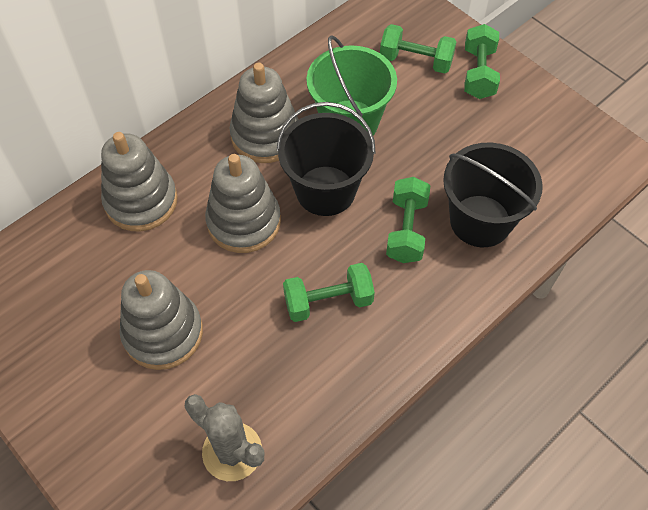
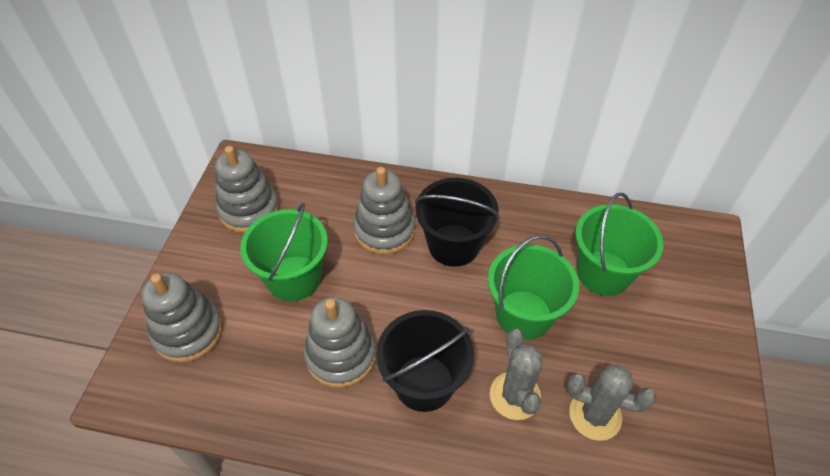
green bucket: [307,35,397,136] = 1 -> [240,203,328,301] [488,235,579,340] [575,193,663,296] = 3
green dumbbell: [283,263,375,322] [380,24,457,74] [386,177,430,263] [464,24,500,99] = 4 -> none = 0
grey cactus: [185,394,265,481] = 1 -> [490,329,543,420] [567,365,656,441] = 2

